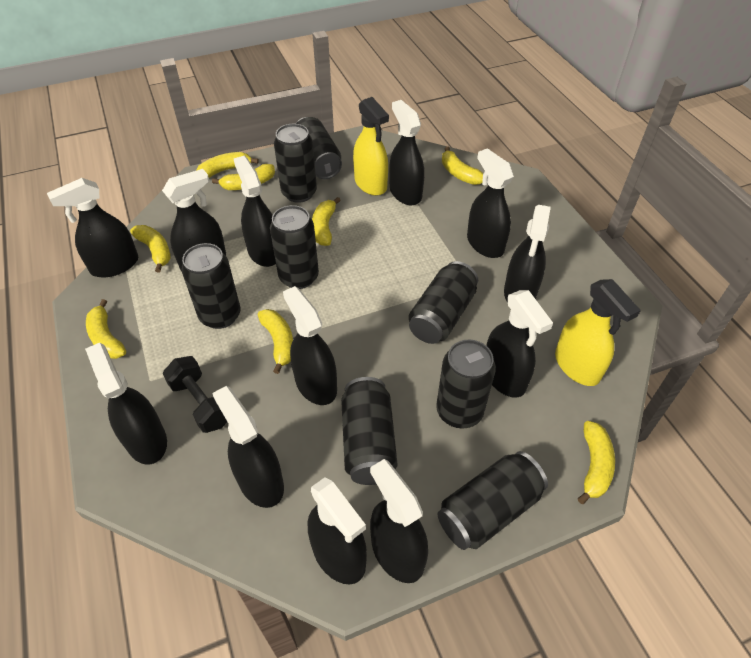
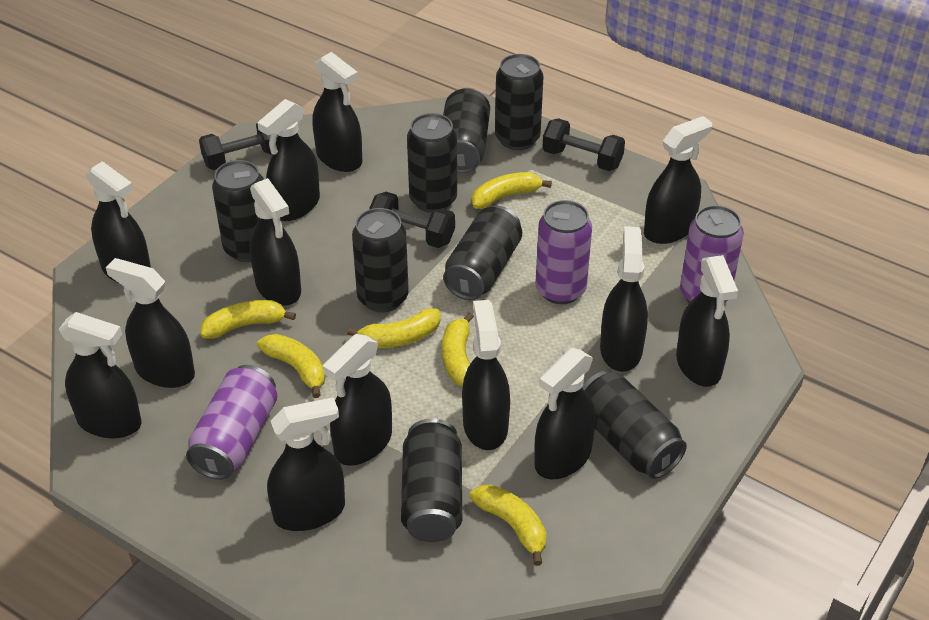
black dumbbell: [163,356,227,433] = 1 -> [199,124,278,170] [369,192,455,248] [542,118,625,171] = 3
black spray bottle: [47,178,138,277] [85,343,167,465] [162,169,226,271] [212,386,284,508] [234,156,276,267] [283,286,337,405] [308,477,367,584] [370,459,428,583] [389,100,425,205] [467,148,514,258] [486,290,553,398] [504,205,551,303] = 12 -> [59,312,141,439] [86,161,151,284] [106,258,195,388] [250,178,301,306] [257,99,320,221] [267,397,345,531] [312,52,362,172] [323,334,392,466] [462,300,510,450] [534,348,596,479] [600,226,648,372] [644,116,712,244] [676,255,738,387] = 13
purple can: none = 0 -> [186,365,277,480] [535,200,592,304] [680,205,744,302] = 3
yellow banana: [86,299,126,359] [130,225,171,272] [196,152,259,178] [212,164,275,190] [258,309,293,374] [312,197,341,246] [442,147,483,185] [578,421,615,504] = 8 -> [201,300,296,339] [257,334,325,398] [347,308,440,348] [442,312,474,387] [469,485,546,566] [471,172,552,209] = 6
yellow spray bottle: [353,97,389,196] [555,279,641,386] = 2 -> none = 0

